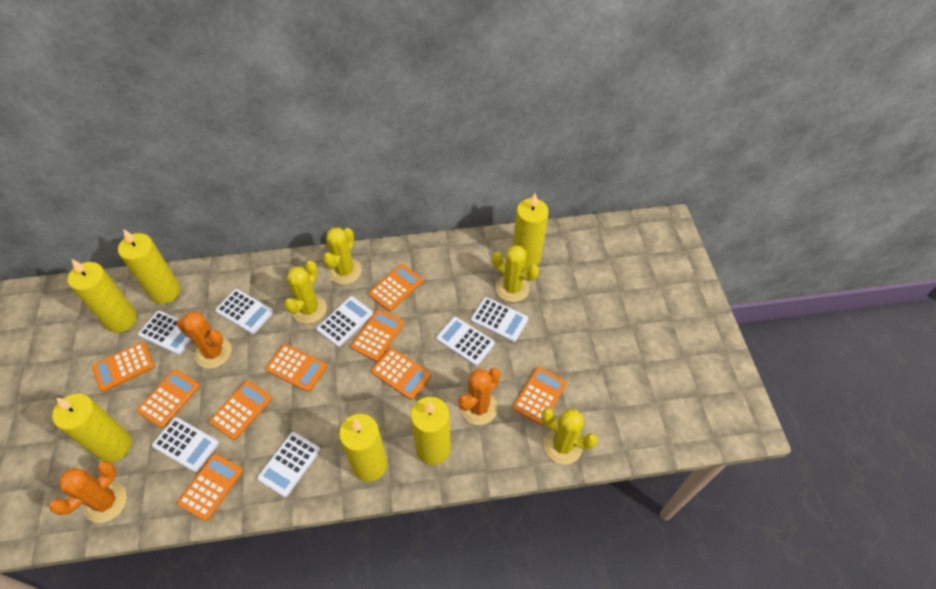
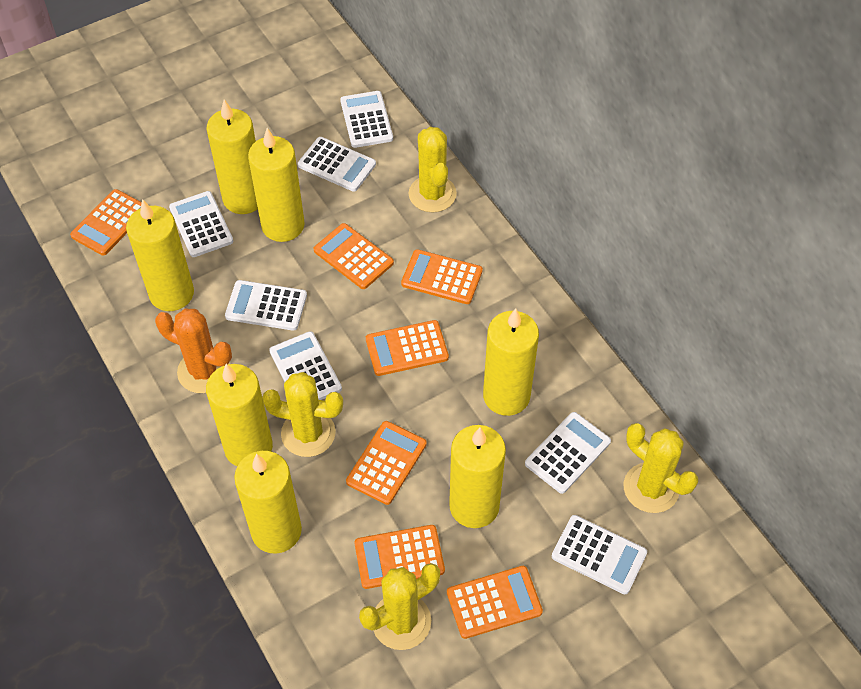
orange cactus: [49,461,127,523] [177,312,232,368] [458,368,501,425] = 3 -> [155,309,232,393] = 1
orange calculator: [92,342,155,392] [137,369,200,428] [177,454,243,521] [209,380,272,440] [265,344,327,392] [351,309,404,362] [368,264,423,311] [371,348,431,400] [513,367,567,425] = 9 -> [70,189,142,256] [313,223,394,289] [346,421,427,505] [354,525,445,589] [366,320,449,376] [401,249,483,304] [447,566,543,639] = 7
yellow candle: [52,394,132,462] [68,259,137,333] [118,229,180,304] [339,414,387,482] [411,397,451,465] [513,193,549,269] = 6 -> [126,199,194,311] [206,364,273,466] [207,99,258,214] [234,451,302,554] [248,128,305,242] [449,425,506,528] [483,308,539,416] = 7

